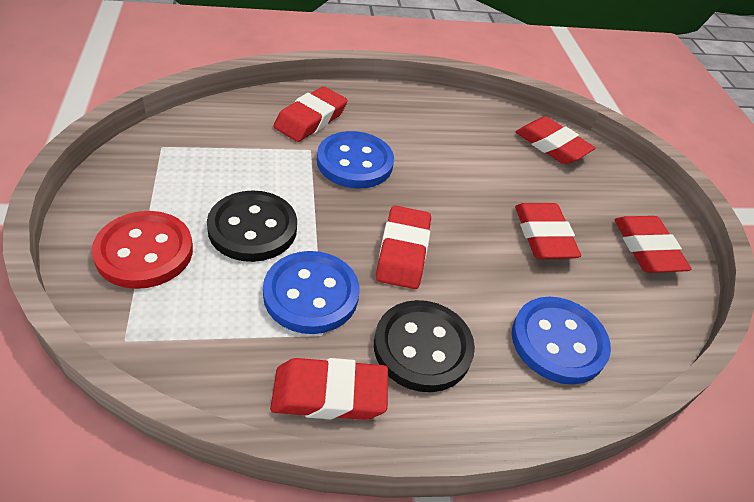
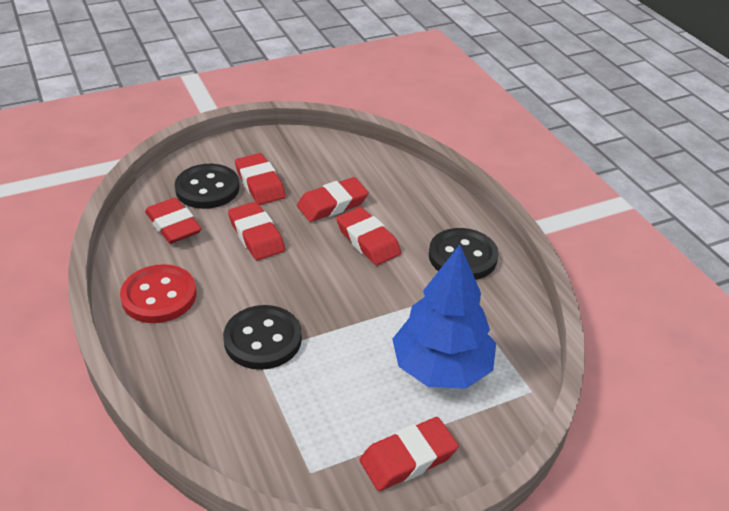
black button: [207,190,297,262] [374,300,475,392] = 2 -> [174,164,239,209] [223,305,302,370] [429,228,498,280] = 3
blue button: [263,251,359,334] [317,131,394,188] [512,297,611,385] = 3 -> none = 0
blue tree: none = 0 -> [392,245,496,389] = 1

